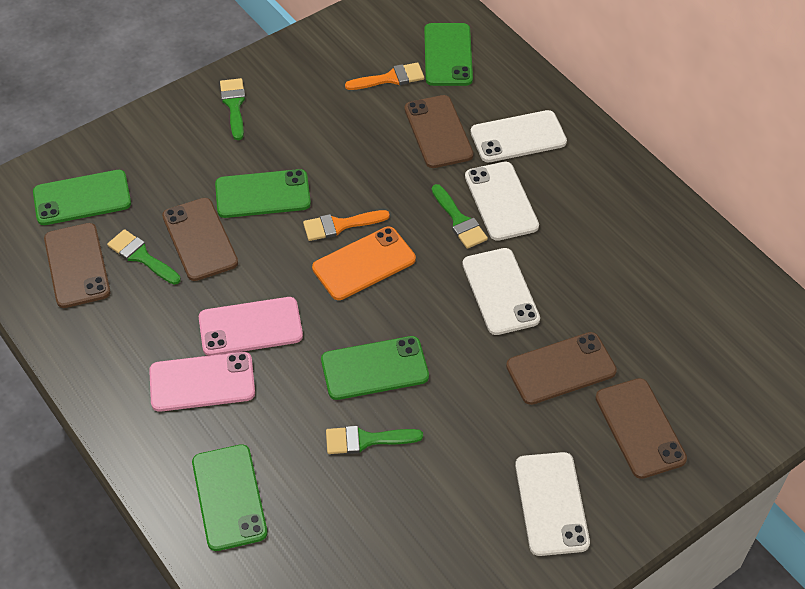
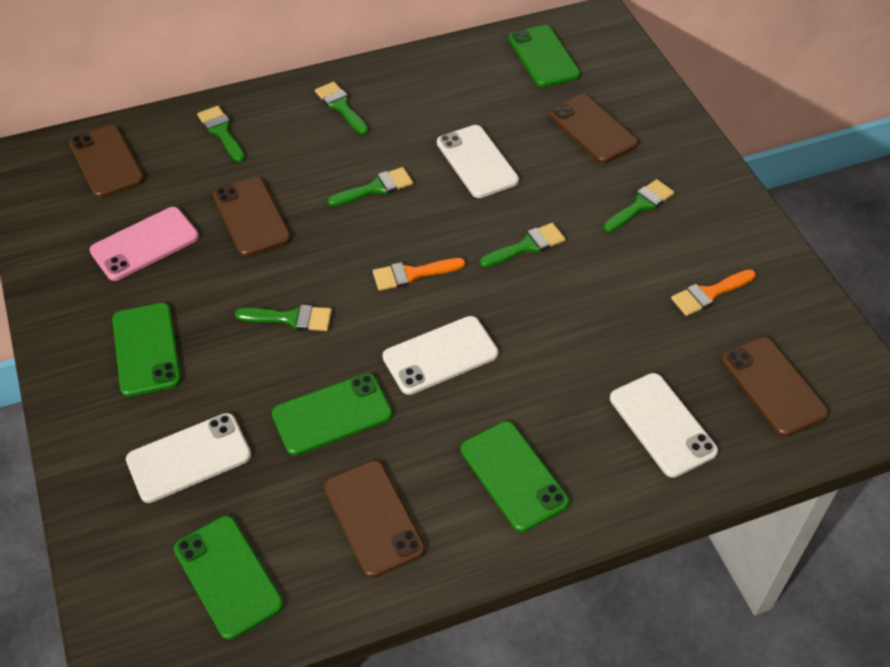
green brush: [107,229,181,285] [220,78,246,140] [326,425,423,454] [432,184,488,249] = 4 -> [197,106,245,162] [235,305,332,331] [315,82,369,135] [328,167,413,206] [480,223,566,267] [604,179,675,232] = 6
orange phone: [312,227,416,300] = 1 -> none = 0
pink phone: [149,352,255,412] [199,297,303,356] = 2 -> [90,207,199,281] = 1

